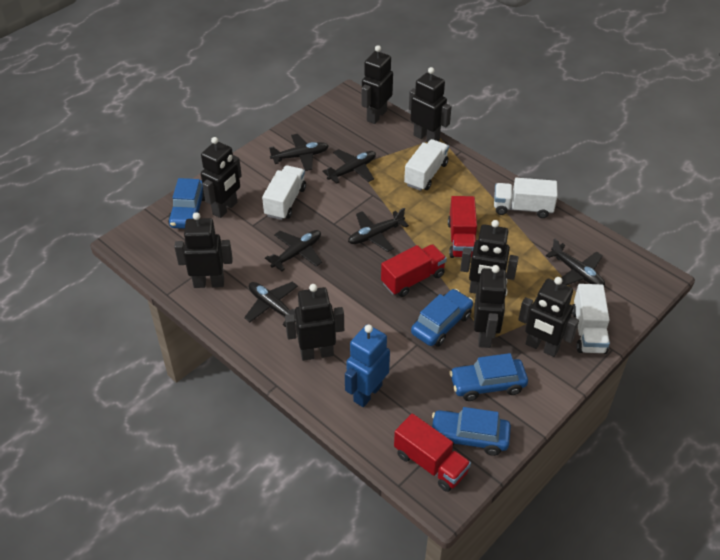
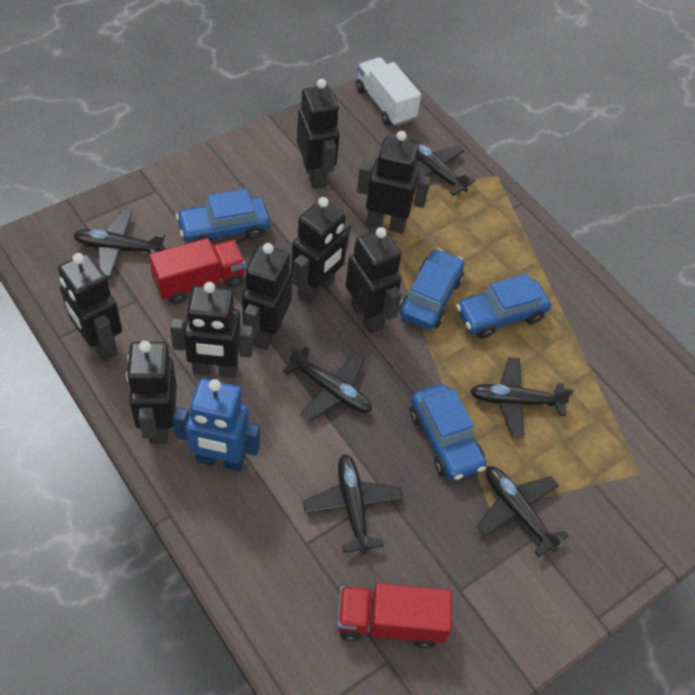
red truck: [381,244,447,297] [394,414,471,492] [448,196,477,258] = 3 -> [149,238,246,304] [337,583,452,648] = 2
white truck: [262,165,306,220] [404,139,449,191] [494,178,558,218] [572,284,610,354] = 4 -> [356,57,421,127] = 1

